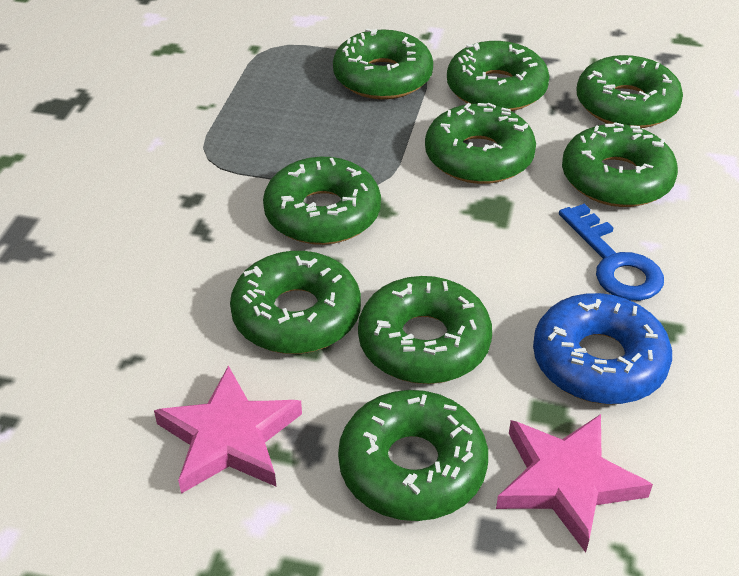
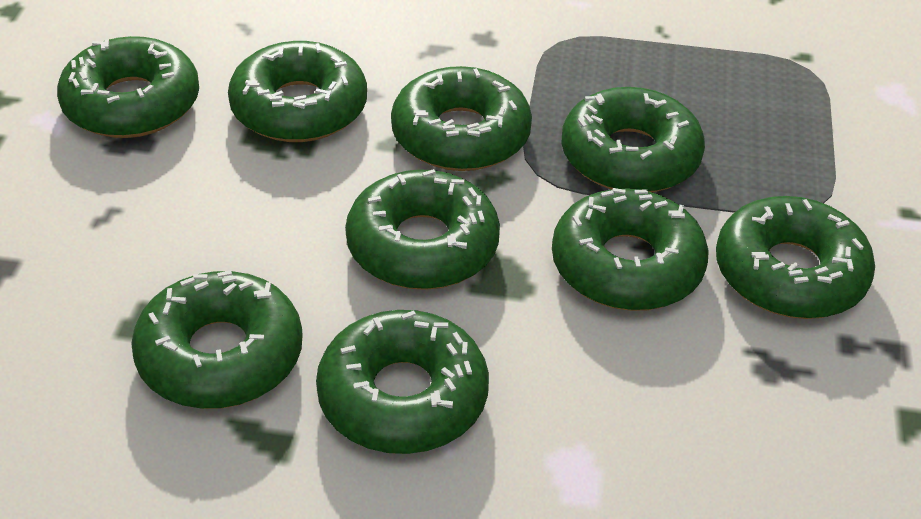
blue donut: [533,293,672,404] = 1 -> none = 0
blue key: [559,203,664,301] = 1 -> none = 0
pink star: [154,366,302,494] [496,414,653,553] = 2 -> none = 0

